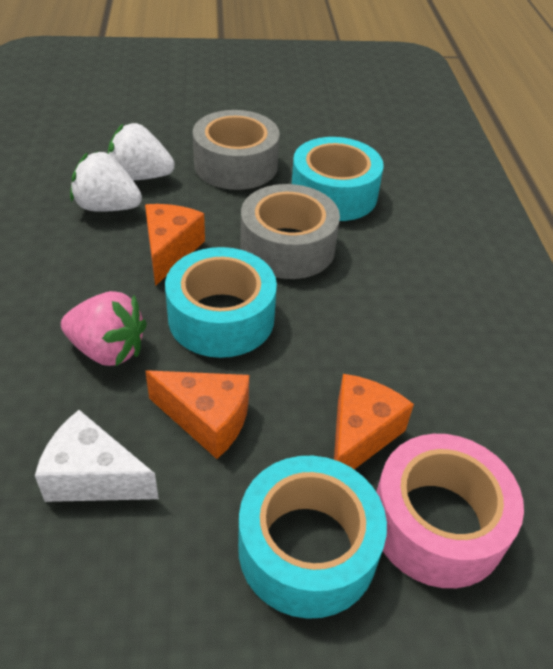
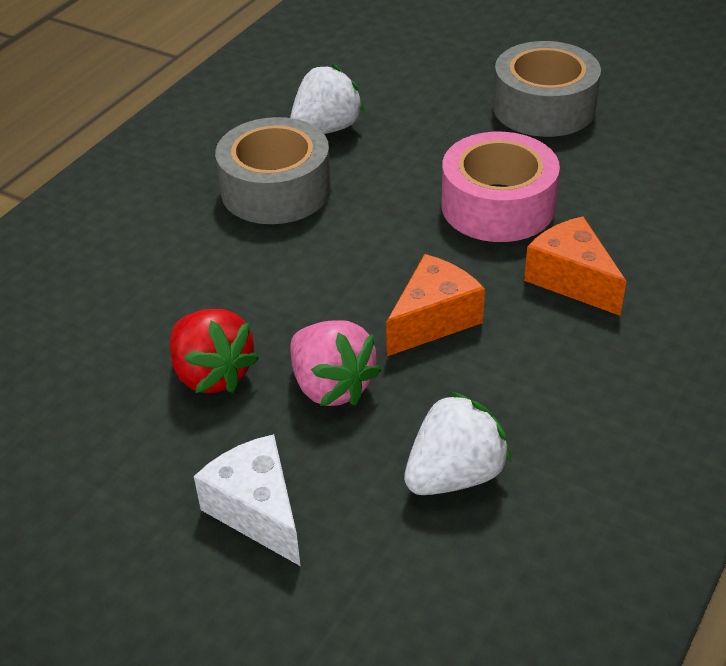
orange cheese: [145,204,205,286] [145,370,249,459] [334,374,414,469] = 3 -> [386,254,485,356] [524,216,627,316] = 2
red strawberry: none = 0 -> [170,309,259,393] = 1
turquoise tape: [165,247,277,358] [238,456,387,619] [292,137,384,221] = 3 -> none = 0

